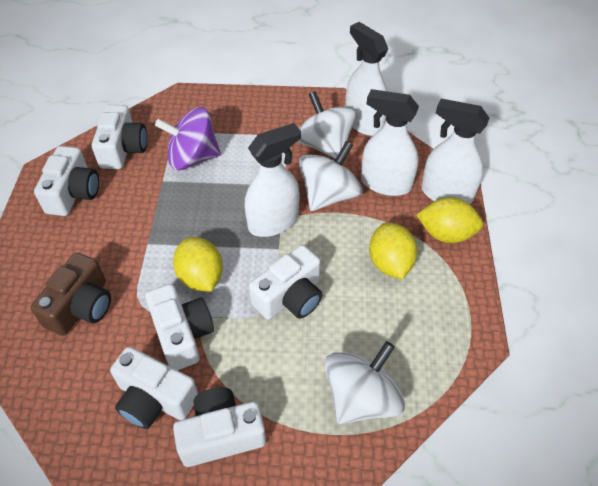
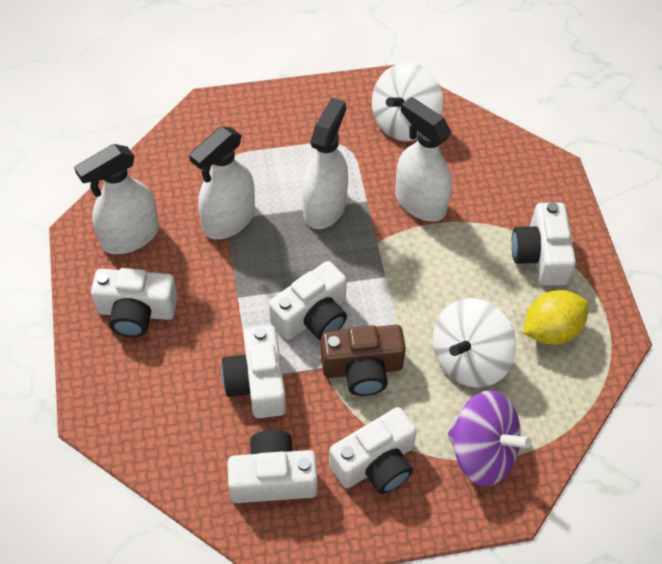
white spinning top: [297,91,357,159] [299,141,363,211] [325,341,405,424] = 3 -> [372,62,443,141] [433,298,516,388] = 2
yellow lemon: [173,237,223,292] [369,222,418,279] [417,197,483,243] = 3 -> [523,290,589,345] = 1

